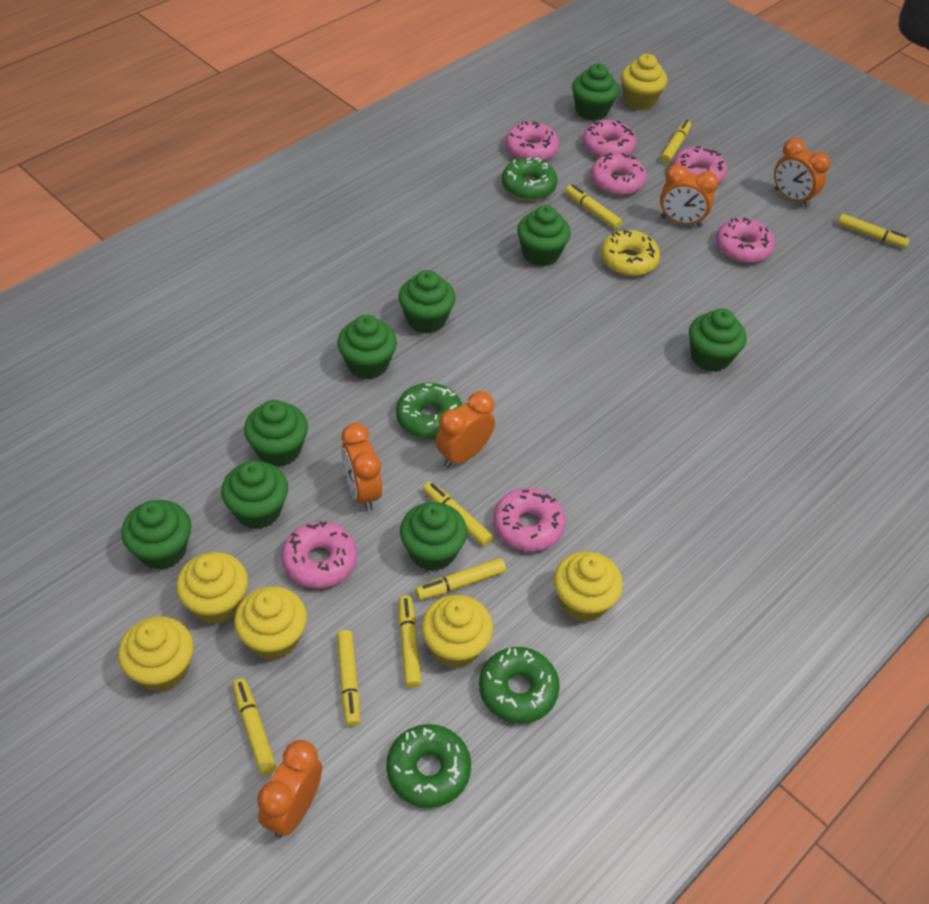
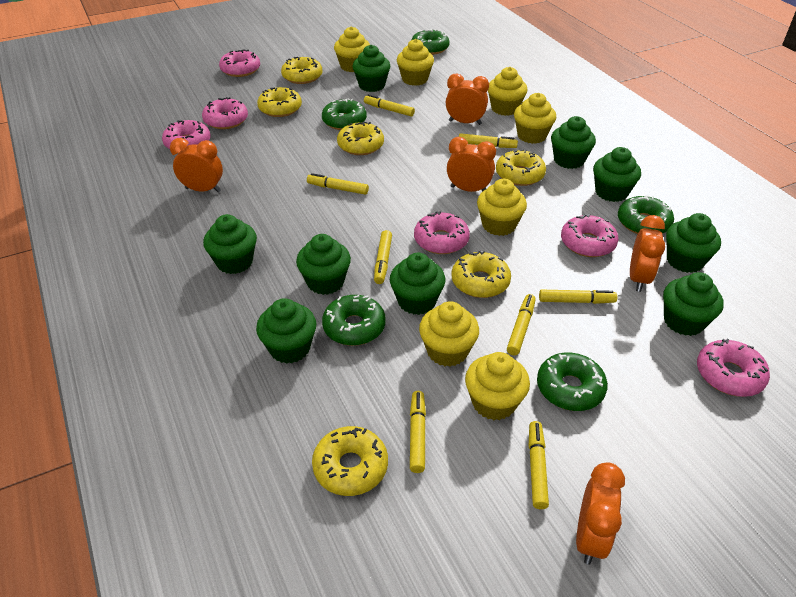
green donut: [386,724,471,808] [396,383,462,439] [479,647,560,723] [502,157,558,200] = 4 -> [322,99,367,130] [322,295,386,346] [411,29,450,55] [537,353,608,411] [618,195,674,234] = 5
pink donut: [281,521,357,588] [493,488,565,551] [505,121,559,161] [583,120,636,158] [591,152,646,195] [672,146,727,183] [716,217,775,263] = 7 -> [162,120,210,149] [202,97,248,129] [219,50,260,77] [414,211,470,254] [561,214,619,257] [697,339,770,397] = 6
yellow cupcake: [118,616,194,692] [176,552,248,624] [234,586,307,660] [421,595,493,668] [554,551,623,622] [621,54,667,110] = 6 -> [334,26,370,72] [397,39,434,86] [419,301,479,367] [465,352,530,420] [477,179,527,236] [488,67,528,116] [514,93,556,144] = 7
yellow donut: [601,230,660,276] = 1 -> [257,87,302,117] [281,57,322,84] [312,426,388,496] [337,122,384,155] [452,251,511,298] [496,149,546,186] = 6

